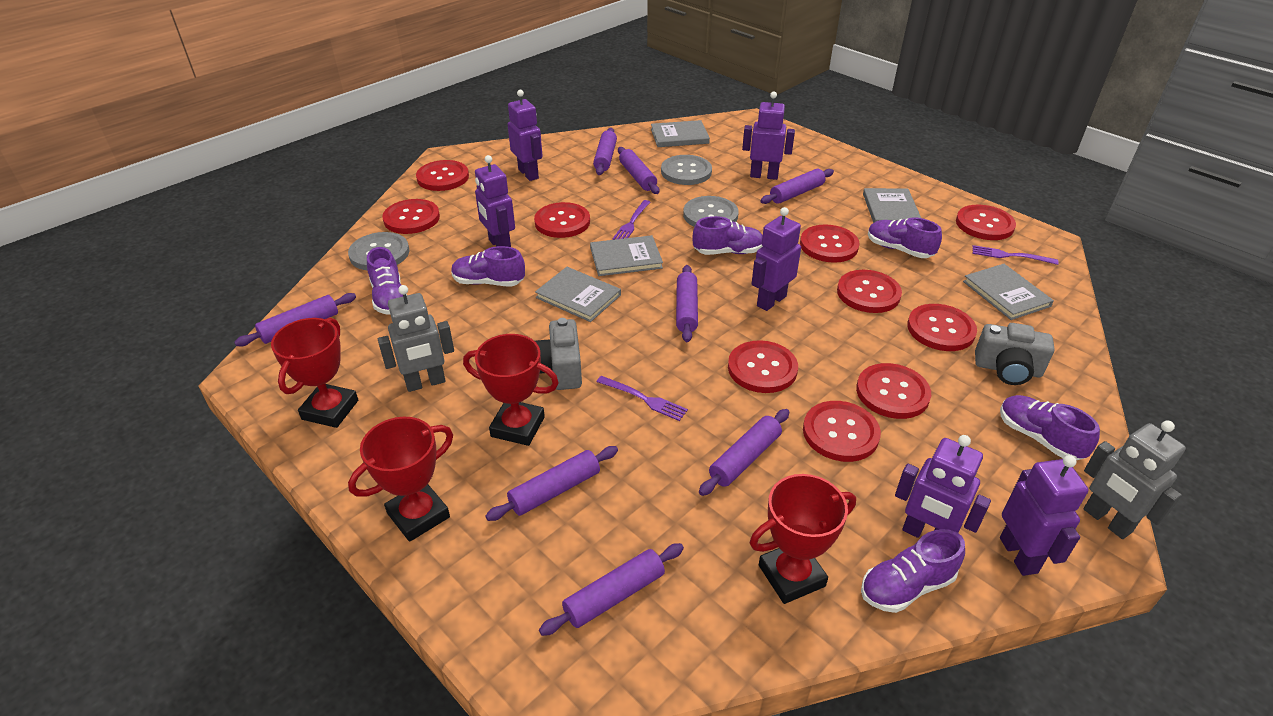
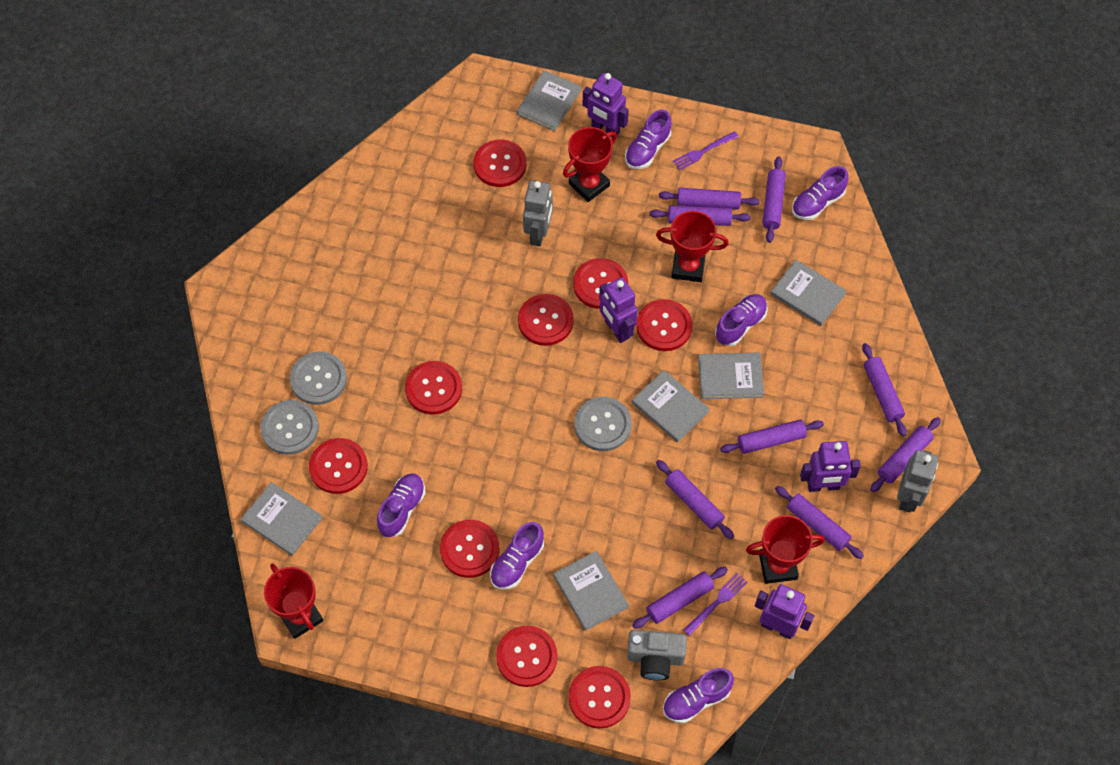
grey book: [535,267,621,322] [590,235,663,276] [651,120,710,147] [863,188,921,223] [963,264,1054,320] = 5 -> [241,482,323,556] [517,70,581,131] [553,551,629,631] [632,370,710,442] [698,353,764,399] [770,260,846,326] = 6
grey camera: [535,318,582,390] [975,323,1055,385] = 2 -> [627,630,687,681] = 1
purple fork: [596,376,688,421] [613,200,650,240] [972,245,1059,265] = 3 -> [673,131,739,170] [683,573,748,636] = 2
purple robot: [475,155,515,247] [508,90,543,181] [742,91,795,180] [752,207,801,311] [895,435,991,538] [1000,455,1088,576] = 6 -> [583,73,629,137] [599,277,638,343] [755,584,815,639] [800,441,861,492] = 4
purple rolling pin: [234,293,356,346] [486,446,618,521] [539,543,684,636] [593,128,617,175] [618,147,659,194] [676,265,698,342] [699,409,789,496] [760,169,834,204] = 8 -> [632,567,728,629] [649,205,751,226] [656,460,734,540] [659,188,760,210] [720,420,824,454] [762,157,786,243] [775,486,864,559] [862,343,907,437] [870,417,941,492] = 9
red button: [382,199,440,234] [416,160,469,191] [534,202,590,238] [728,340,798,393] [800,225,860,263] [803,401,881,462] [837,270,902,313] [856,363,931,419] [907,304,977,351] [956,205,1016,240] = 10 -> [309,438,368,494] [405,361,462,415] [440,520,499,578] [474,140,526,187] [496,626,558,687] [518,294,574,346] [569,666,631,729] [573,258,628,309] [636,299,692,351] = 9

